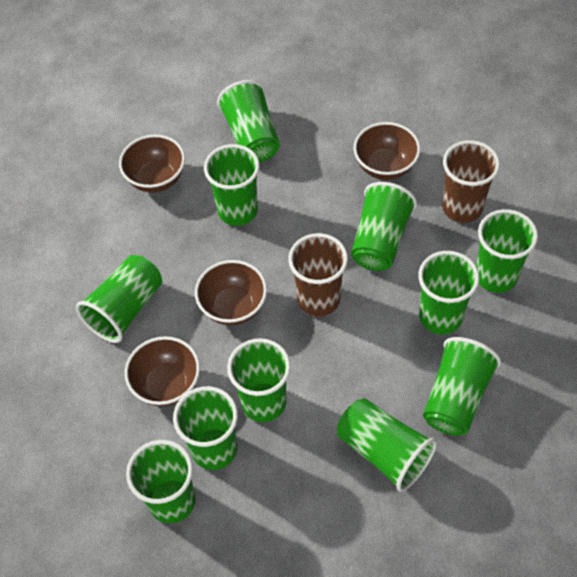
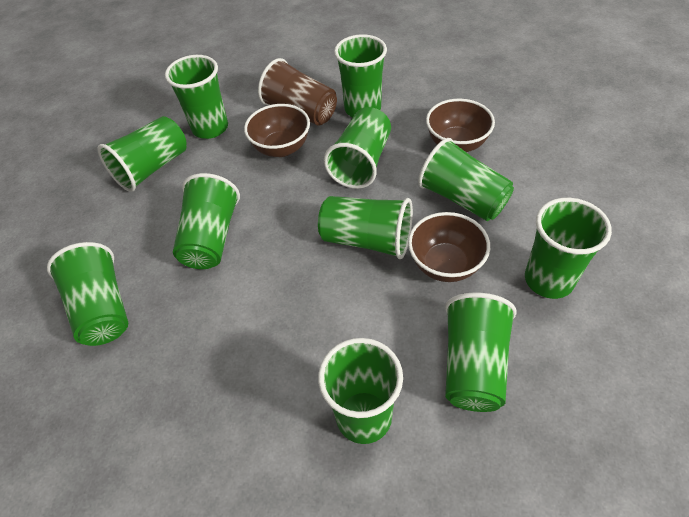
brown bowl: [119,134,185,193] [125,336,200,407] [195,260,267,325] [354,122,420,180] = 4 -> [244,104,310,157] [408,212,490,282] [426,99,495,152] = 3
brown cup: [288,233,348,316] [442,140,500,223] = 2 -> [258,58,337,126] = 1

